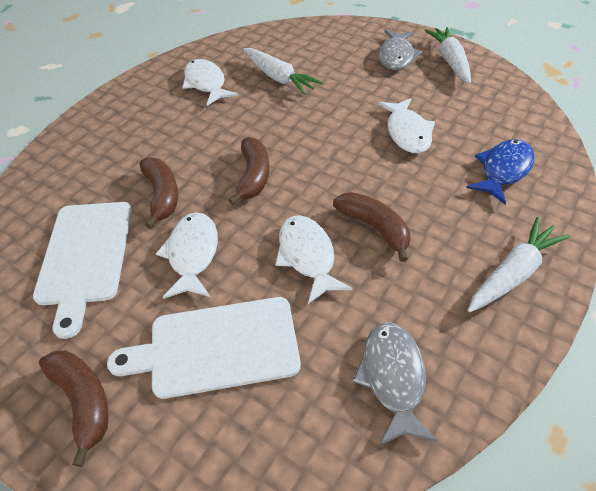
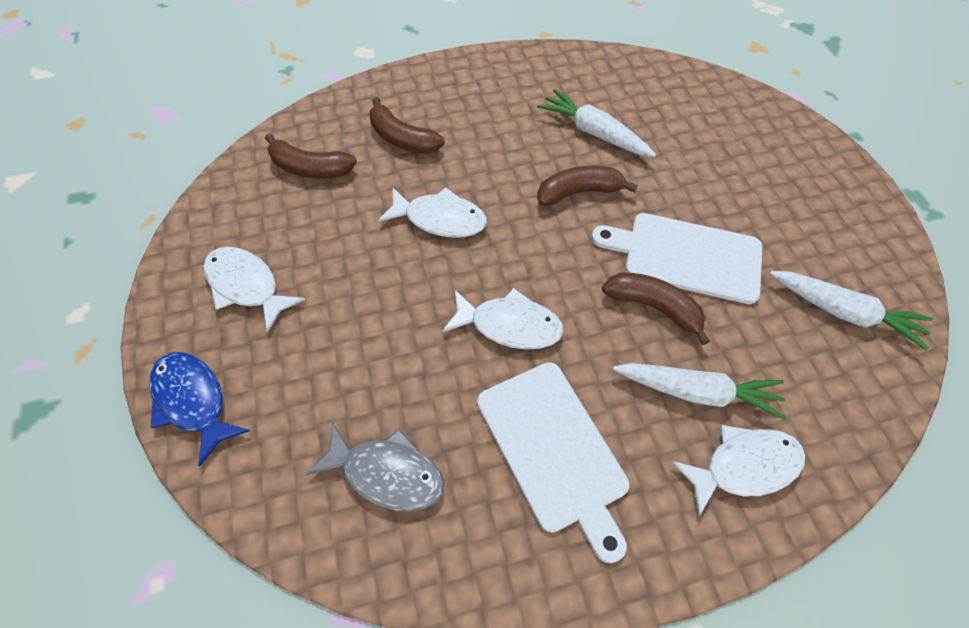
grey fish: [352,322,438,446] [379,30,422,70] = 2 -> [306,423,444,511] = 1

